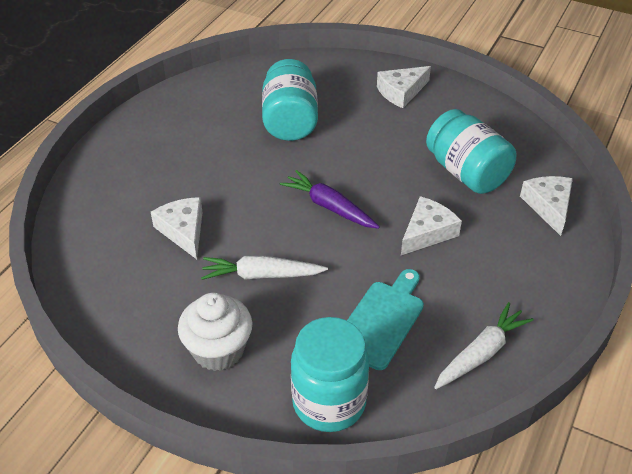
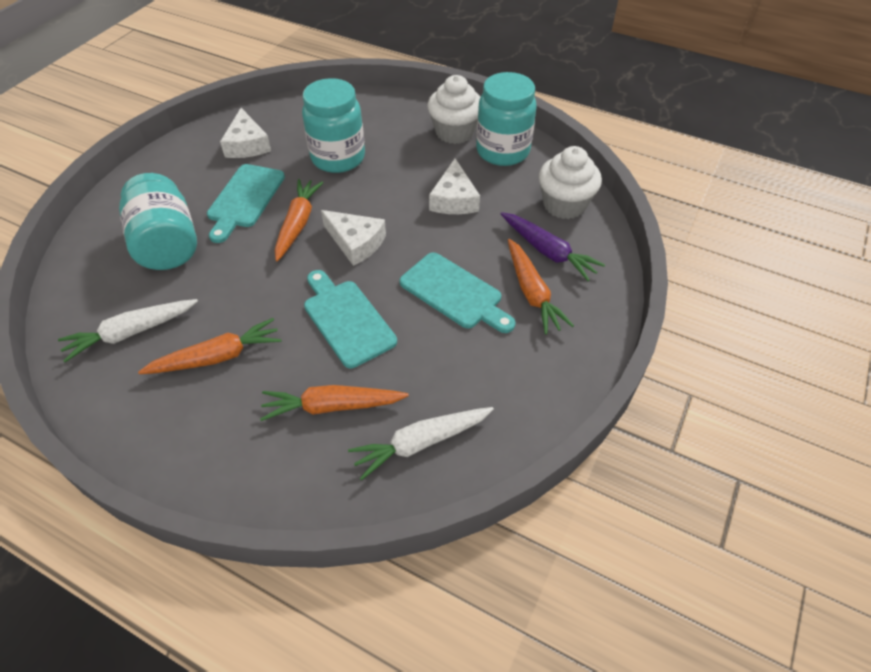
orange carrot: none = 0 -> [138,318,281,374] [260,385,409,421] [275,179,324,262] [508,239,574,335] = 4
turquoise cutting board: [347,269,424,370] = 1 -> [207,164,285,243] [304,270,397,368] [399,252,516,333] = 3
white cheese: [151,197,203,259] [377,66,431,108] [401,196,462,255] [520,176,573,236] = 4 -> [220,108,271,158] [321,210,386,266] [429,158,480,214] = 3
white cupcake: [178,293,252,371] = 1 -> [428,75,481,144] [539,146,602,219] = 2

